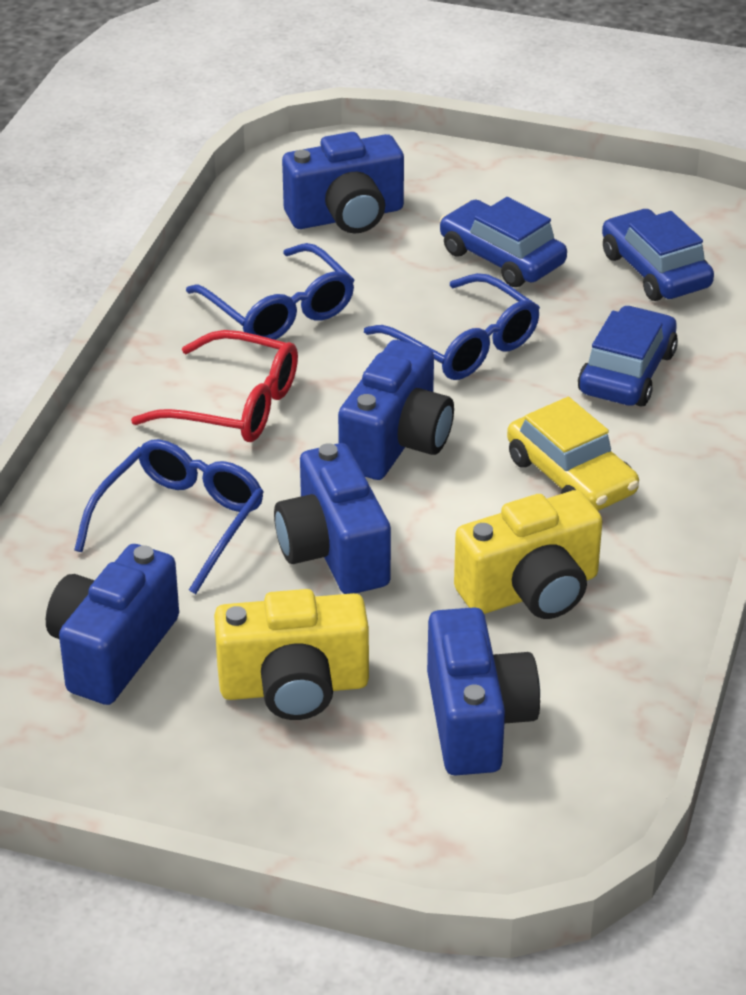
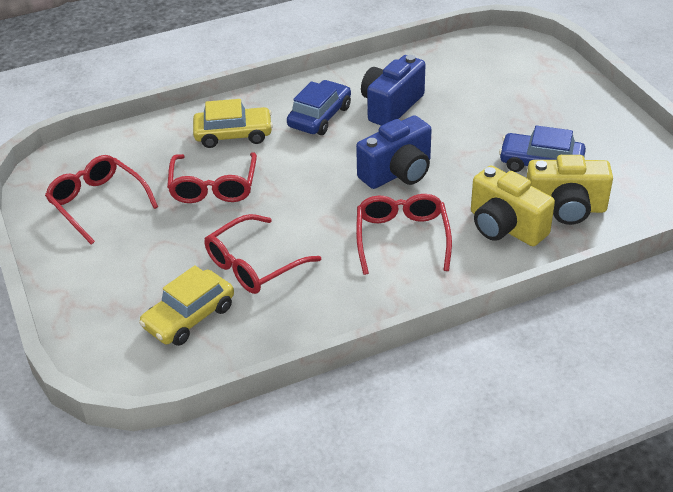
blue camera: [46,544,179,705] [274,443,391,594] [282,132,404,233] [338,340,454,480] [427,607,540,775] = 5 -> [356,115,432,189] [361,55,425,126] = 2
blue car: [440,197,567,287] [578,305,678,406] [602,209,714,301] = 3 -> [287,80,351,135] [499,125,586,172] = 2
blue glasses: [74,439,264,594] [186,243,355,340] [364,273,540,380] = 3 -> none = 0
red glasses: [131,330,298,442] = 1 -> [45,155,158,245] [167,152,257,203] [205,214,321,294] [356,194,452,275] = 4
yellow car: [507,397,639,511] = 1 -> [139,265,234,346] [193,99,273,148] = 2

